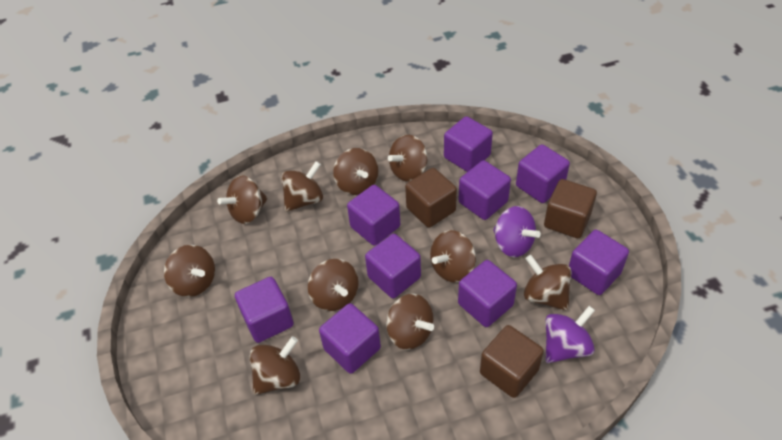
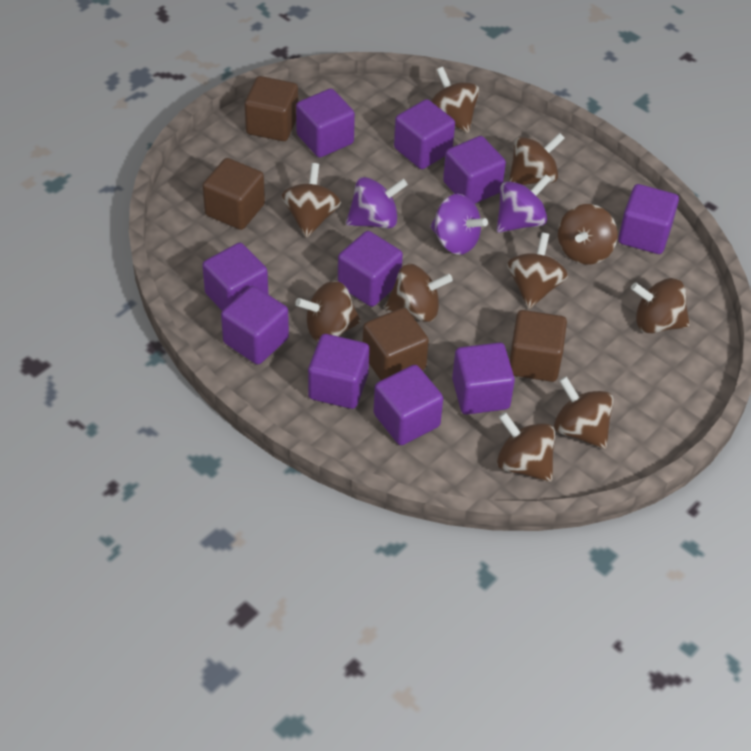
brown cube: [405,168,457,228] [480,325,544,398] [544,179,597,238] = 3 -> [203,158,265,230] [245,76,298,141] [363,308,429,380] [509,310,567,382] = 4
purple cube: [235,277,294,343] [319,303,381,374] [347,185,400,246] [365,234,421,298] [444,116,493,172] [458,160,511,220] [458,260,517,327] [516,144,570,203] [569,230,629,295] = 9 -> [202,243,268,311] [221,286,289,364] [296,89,355,158] [308,334,369,409] [338,231,403,307] [373,365,443,445] [394,99,455,169] [443,136,506,204] [452,343,515,414] [618,184,679,254] = 10
purple spinning top: [493,206,541,257] [545,306,595,363] = 2 -> [346,177,408,228] [430,194,488,255] [497,174,551,233] = 3

